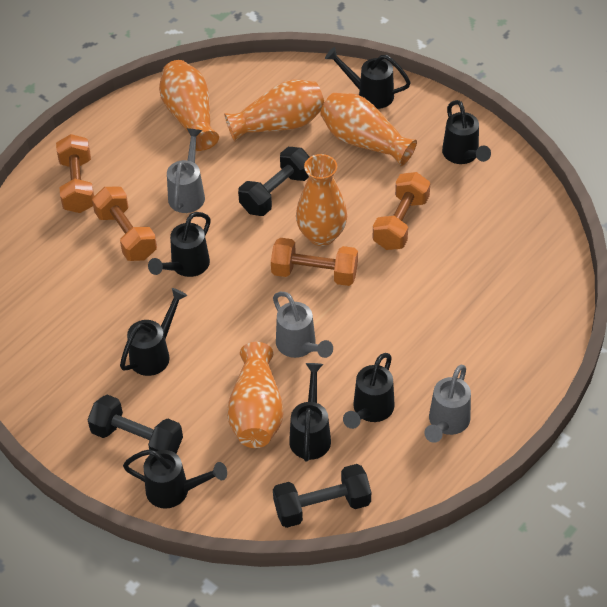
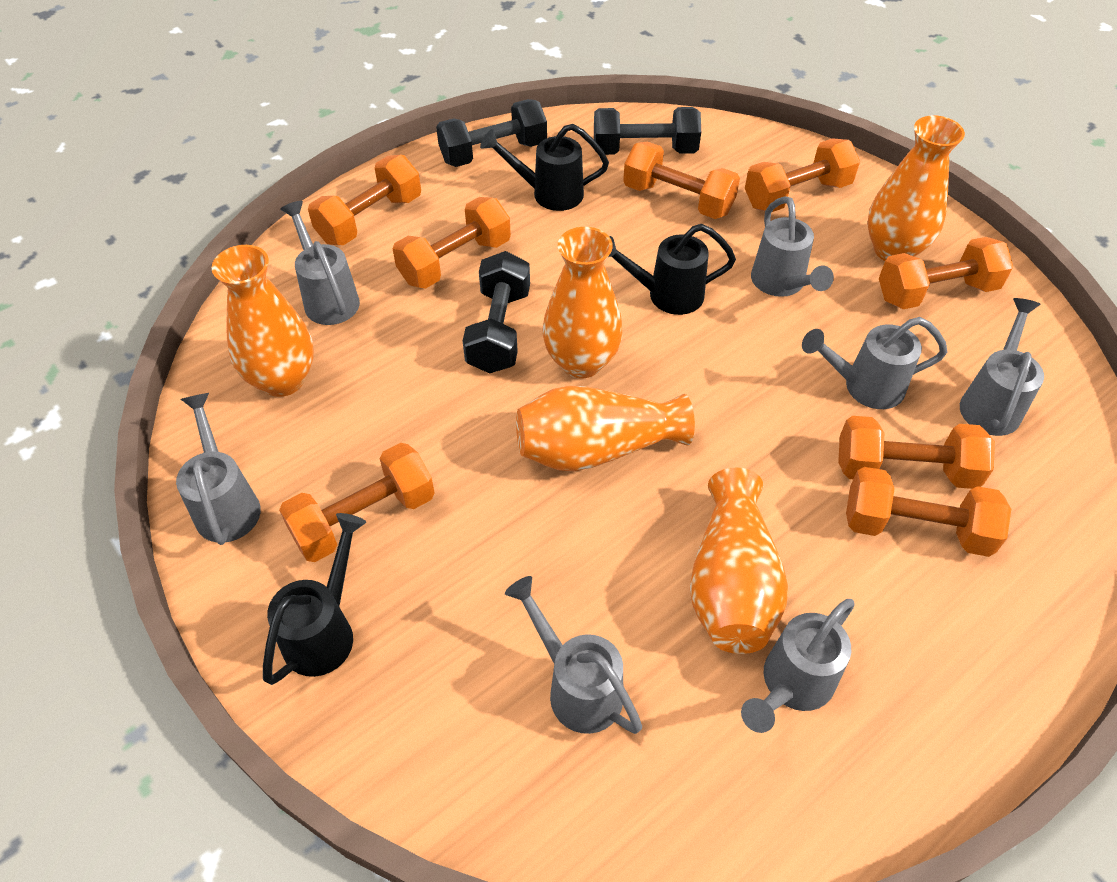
black watering can: [120,288,188,376] [123,449,227,509] [148,212,211,277] [289,363,331,461] [325,47,411,109] [343,353,395,429] [442,100,491,164] = 7 -> [263,513,366,685] [480,124,609,211] [608,224,736,315] = 3
grey watering can: [167,128,205,213] [273,292,333,358] [424,365,471,443] = 3 -> [176,393,261,545] [280,201,360,325] [505,576,642,734] [741,599,855,733] [751,196,834,297] [802,317,948,409] [960,298,1044,436] = 7
orange dumbbell: [56,134,94,213] [92,187,157,261] [271,238,358,286] [373,172,430,250] = 4 -> [279,443,435,562] [308,155,421,245] [393,197,511,289] [623,142,740,219] [745,138,860,212] [838,416,995,489] [846,467,1011,557] [879,237,1013,309] = 8

